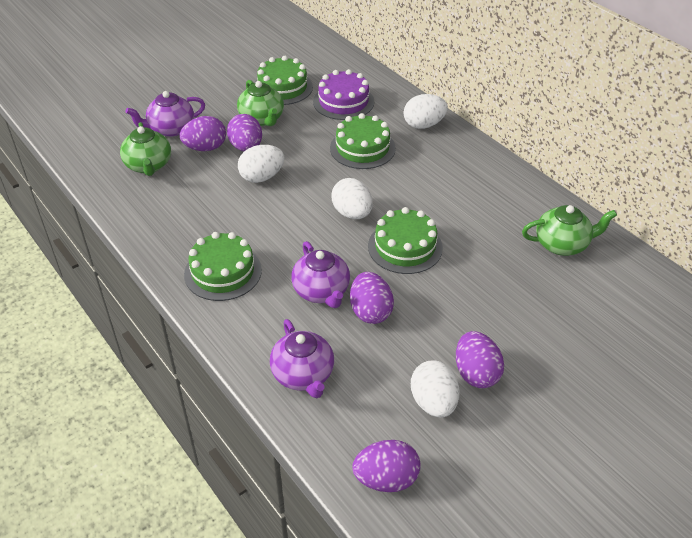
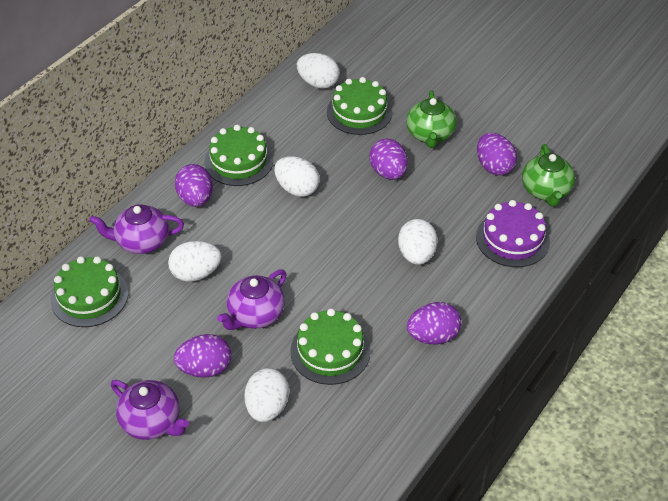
green teapot: [120,122,171,176] [237,80,284,126] [522,205,617,256] = 3 -> [406,90,456,148] [522,144,575,207] = 2
white egg: [238,145,284,183] [331,178,373,219] [404,94,448,129] [411,360,460,418] = 4 -> [168,241,221,282] [244,368,289,422] [274,156,320,197] [297,53,339,89] [398,219,437,265] = 5

